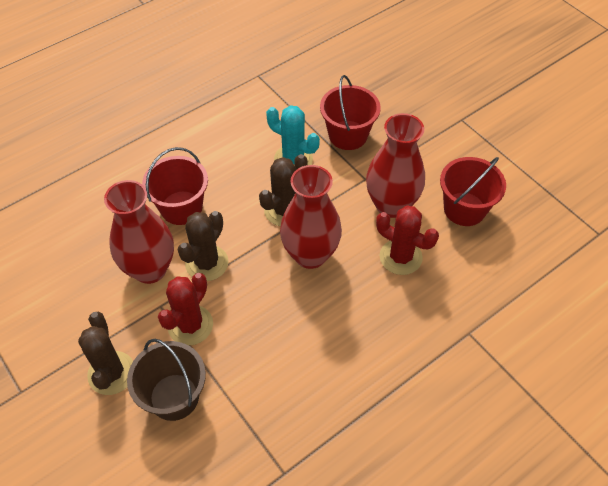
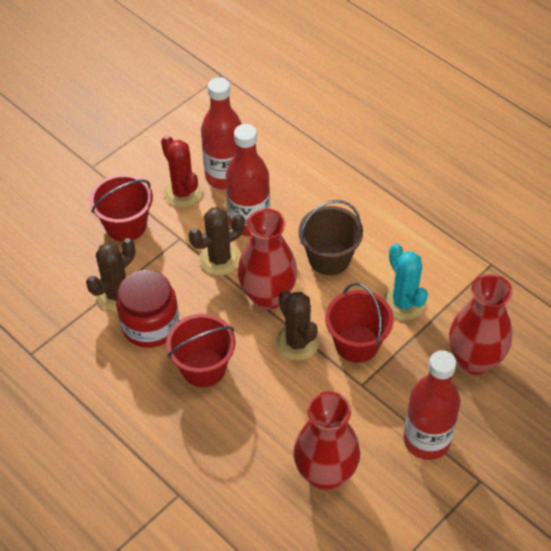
red bottle: none = 0 -> [201,77,242,190] [226,124,270,236] [403,350,460,460] = 3
red cactus: [158,273,213,346] [376,206,439,275] = 2 -> [161,135,203,207] = 1
red jar: none = 0 -> [116,270,179,348] = 1

